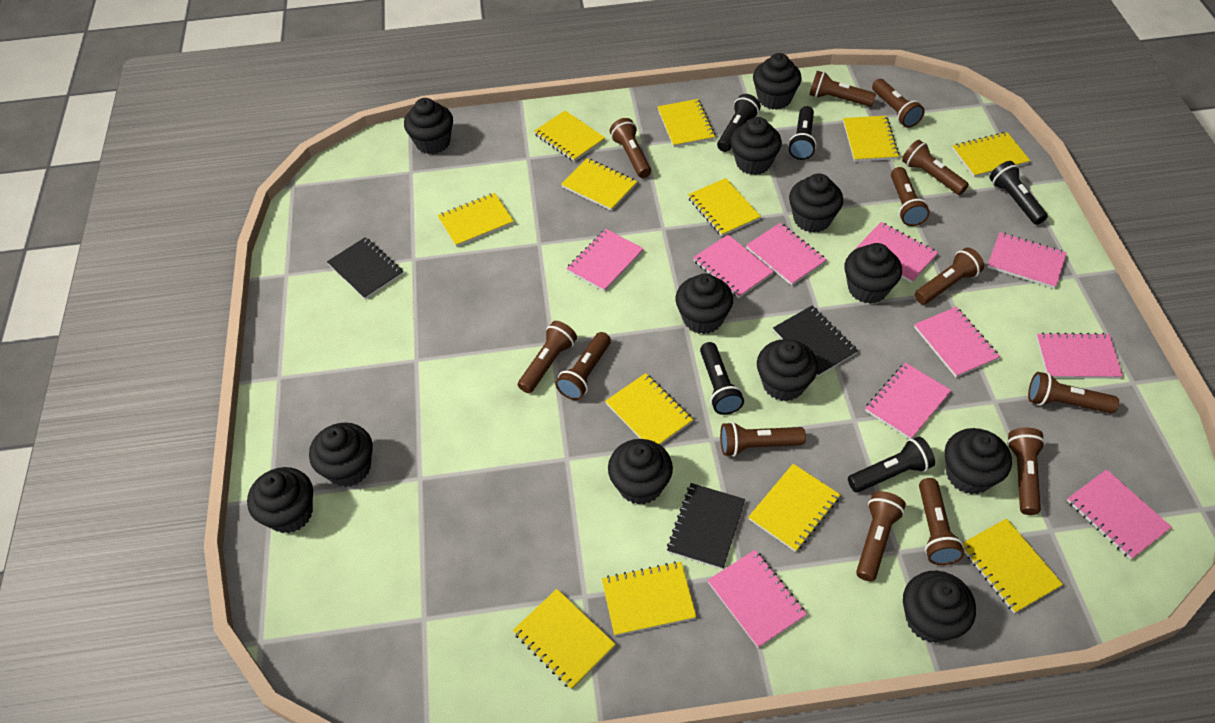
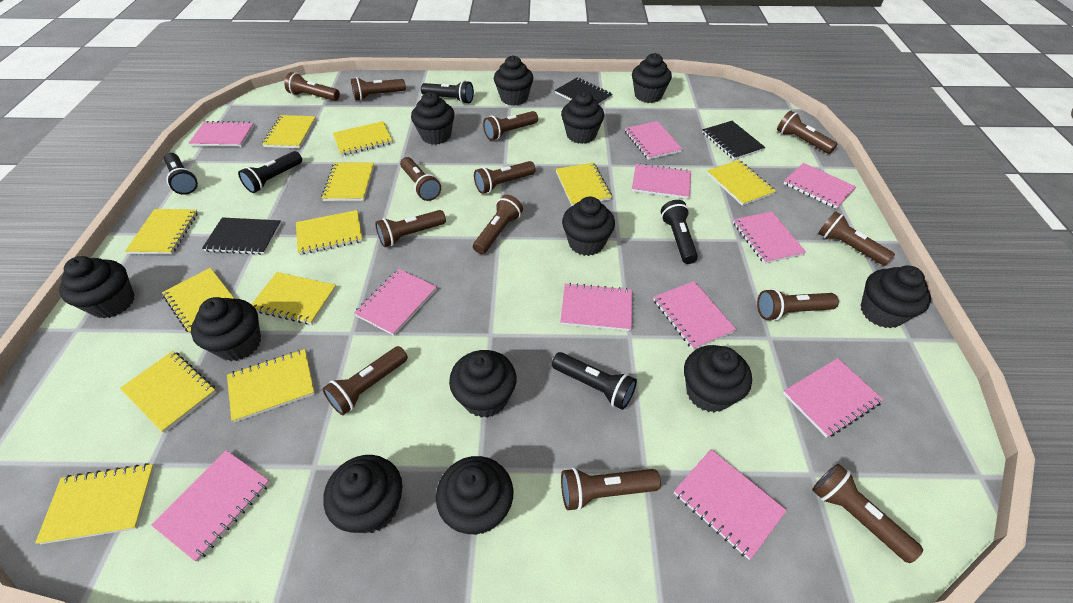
pink notebook: [566,229,644,292] [693,235,774,298] [708,550,807,648] [746,223,827,286] [855,222,938,283] [865,362,951,439] [914,307,1000,377] [987,232,1067,289] [1036,332,1123,379] [1067,469,1172,560] = 10 -> [151,450,270,562] [189,121,255,147] [354,269,437,336] [560,283,632,331] [625,121,682,160] [632,163,691,199] [653,281,737,350] [674,449,787,560] [733,211,806,264] [783,163,856,209] [783,358,884,438] = 11

